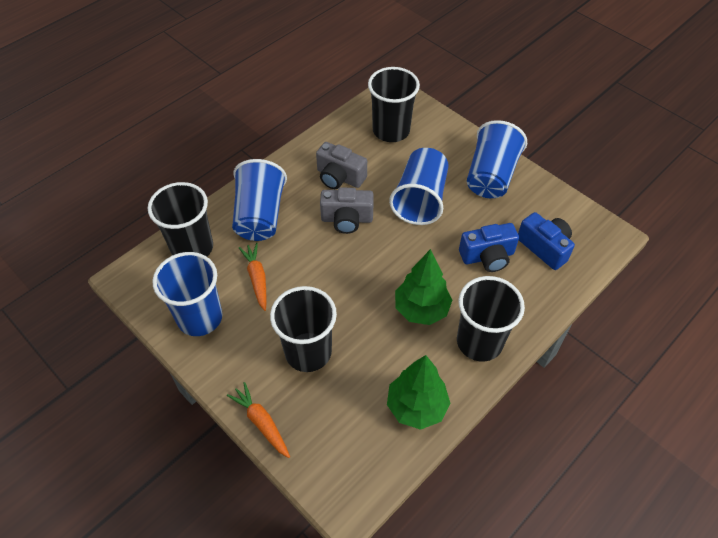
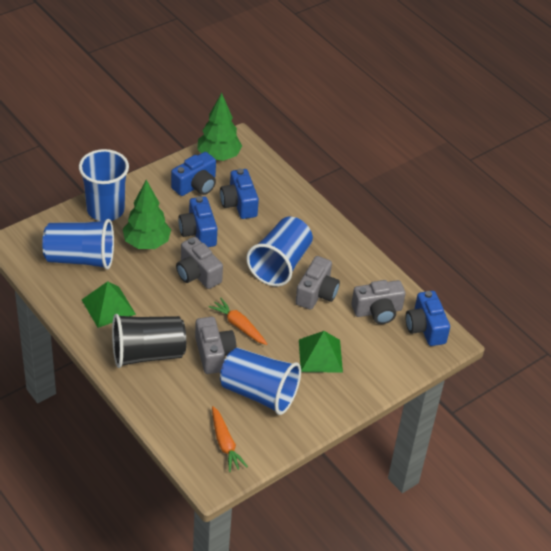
black cup: [148,182,213,257] [270,286,337,372] [368,67,420,142] [457,276,525,362] = 4 -> [112,314,186,368] = 1
blue camera: [459,223,519,272] [518,212,575,270] = 2 -> [171,152,216,196] [178,196,217,247] [220,169,259,219] [405,291,450,346] = 4
green pyramid: none = 0 -> [82,281,136,328] [299,331,343,373] = 2
grey camera: [316,142,367,189] [320,188,374,234] = 2 -> [176,237,223,289] [195,317,237,374] [295,256,340,310] [352,280,405,324] = 4

